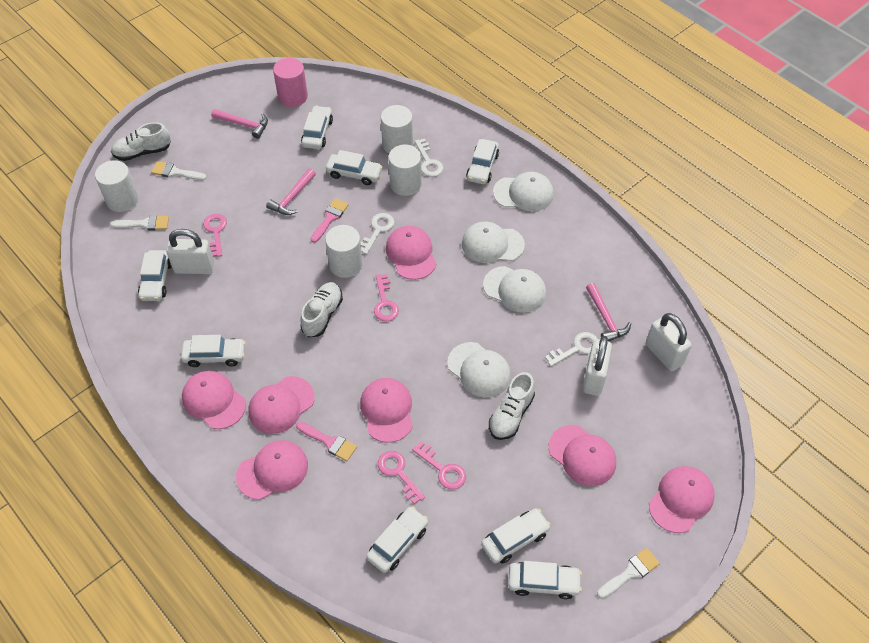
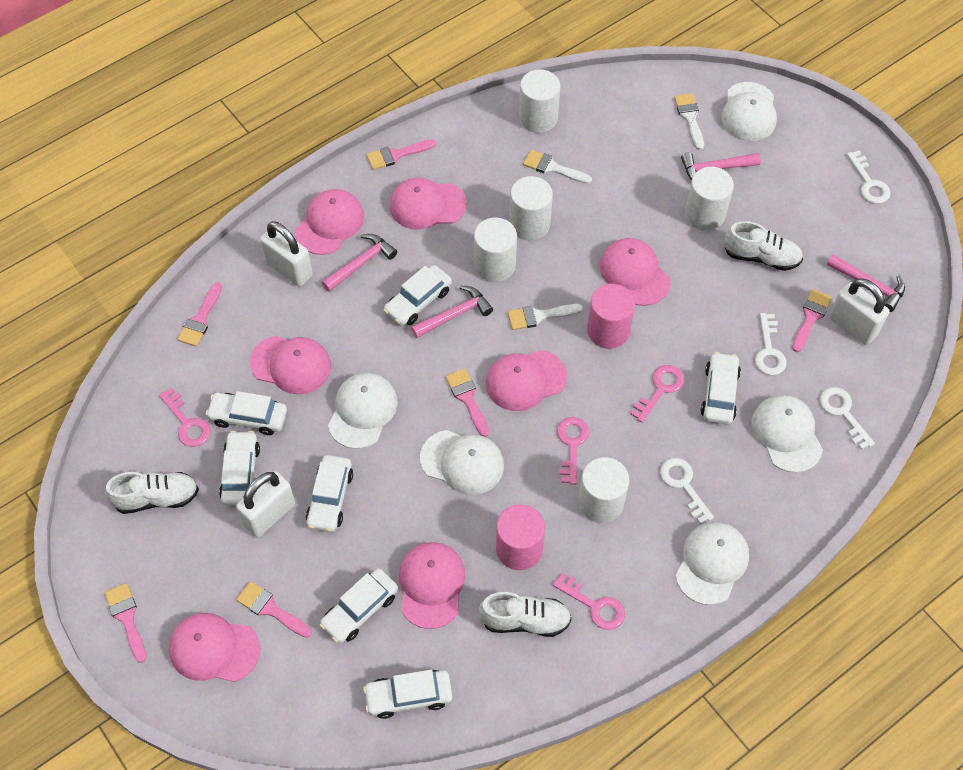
pink brush: [296,422,357,461] [311,198,349,243] = 2 -> [105,583,146,663] [177,282,222,347] [236,581,312,638] [366,139,436,170] [446,369,489,437] [792,289,832,352] = 6
pink cylinder: [273,58,308,107] = 1 -> [496,504,545,570] [587,284,635,349] = 2
pink hammer: [211,109,268,139] [266,168,316,215] [586,283,631,341] = 3 -> [322,234,397,292] [411,286,493,338] [681,152,761,180] [827,254,905,312] = 4
white cap: [447,342,511,398] [462,222,525,263] [483,266,546,313] [493,172,554,211] = 4 -> [328,372,398,449] [420,430,504,495] [676,522,749,605] [721,82,777,141] [752,395,823,473] = 5
white car: [138,250,171,301] [181,335,246,367] [301,106,333,149] [326,150,383,185] [366,506,428,573] [466,139,499,184] [481,508,551,564] [508,561,582,599] = 8 -> [206,391,287,435] [219,431,260,506] [306,455,353,532] [319,568,398,643] [363,670,452,719] [383,265,452,326] [701,352,741,425] = 7
white cylinder: [95,160,139,212] [325,225,363,278] [381,105,413,153] [388,145,422,196] = 4 -> [474,218,517,282] [509,176,553,241] [519,69,560,133] [578,457,629,523] [685,167,734,231] = 5
white key: [360,213,394,255] [415,138,443,177] [545,332,598,366] = 3 -> [660,458,714,524] [755,313,787,375] [820,387,875,450] [847,151,890,204] = 4

